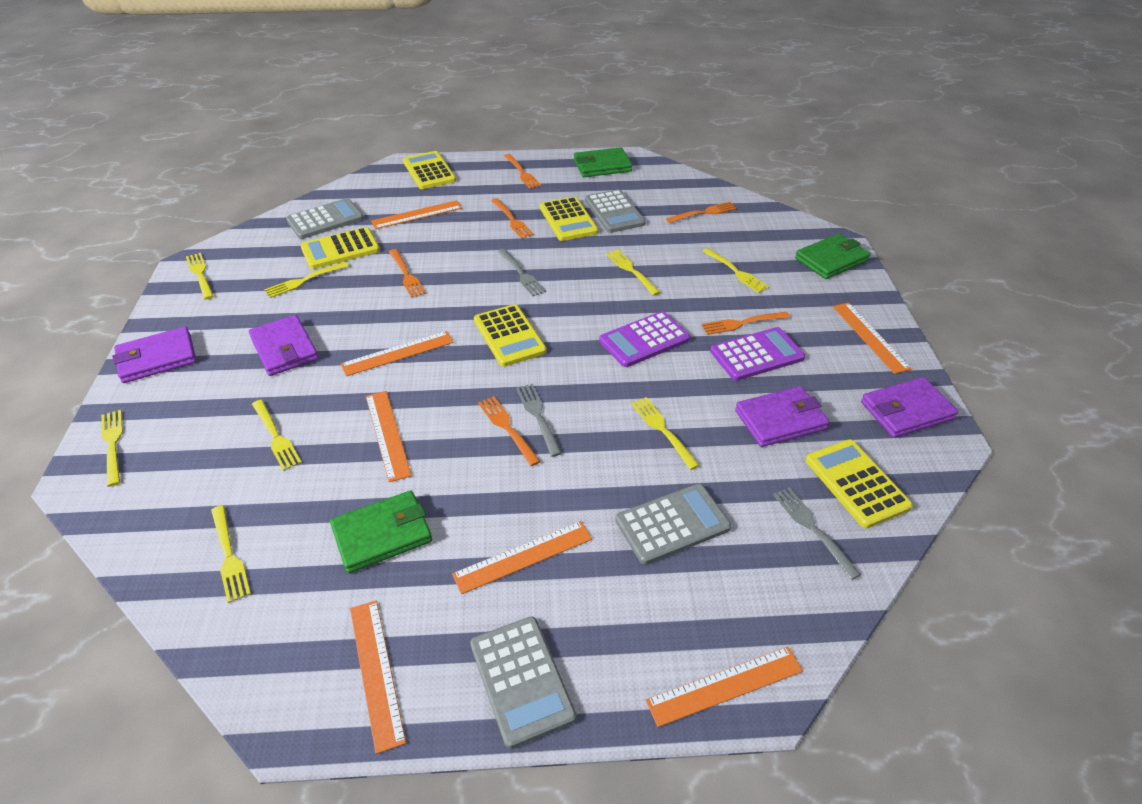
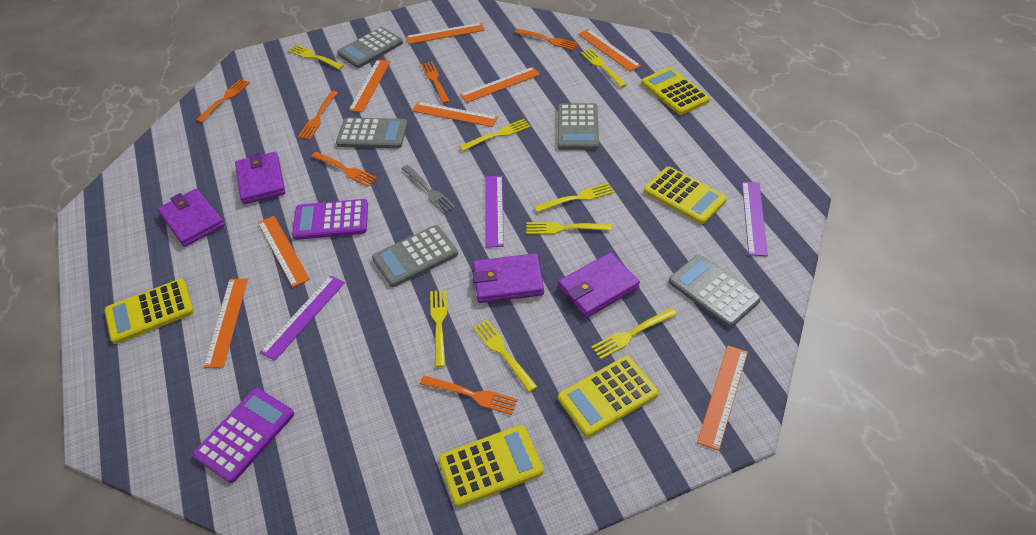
green wallet: [330,490,432,573] [574,147,632,177] [795,234,870,279] = 3 -> none = 0
grey calculator: [286,198,364,239] [470,616,576,749] [585,189,646,233] [615,484,731,565] = 4 -> [336,118,407,148] [337,27,403,68] [372,225,458,287] [558,103,599,150] [668,255,761,327] = 5
grey fork: [498,249,546,296] [516,384,562,457] [773,487,861,580] = 3 -> [402,165,456,214] = 1
orange ruler: [341,331,454,376] [350,600,406,754] [366,391,412,482] [371,200,462,229] [452,521,592,594] [646,647,803,727] [833,303,912,374] = 7 -> [204,278,248,368] [258,216,310,287] [349,60,390,112] [406,23,485,44] [412,102,498,127] [460,67,540,103] [578,29,641,71] [697,345,748,451] = 8
purple ruler: none = 0 -> [260,275,345,361] [485,176,504,248] [742,182,768,256] = 3

